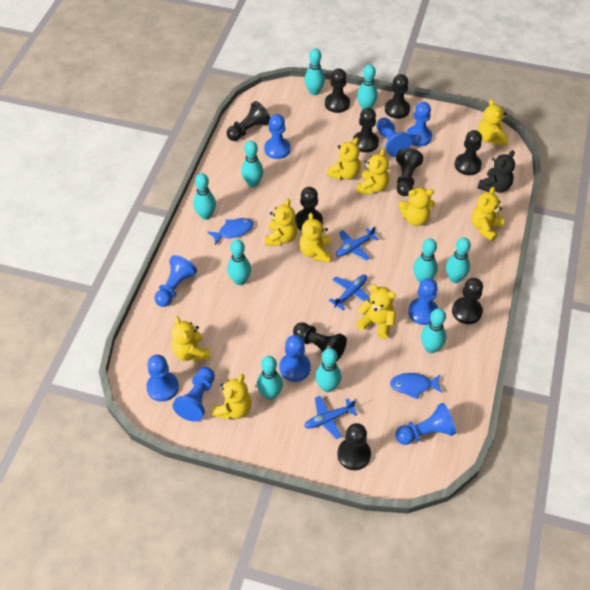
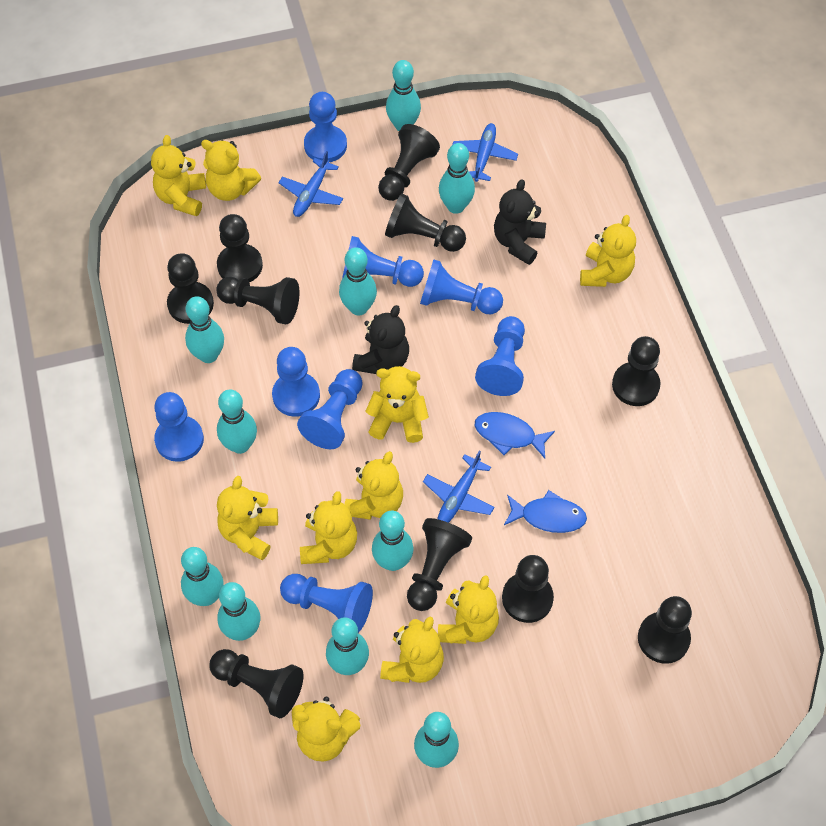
black teddy bear: [477,150,515,193] = 1 -> [352,305,409,374] [494,179,546,265] = 2
blue pawn: [146,355,179,402] [154,255,197,307] [172,367,215,421] [264,114,291,159] [279,335,311,382] [376,118,412,157] [395,403,456,445] [406,102,432,147] [408,278,438,325] = 9 -> [154,392,204,462] [272,347,320,417] [280,574,373,633] [297,369,363,449] [304,92,347,162] [342,236,424,287] [420,259,503,314] [475,316,525,396] = 8

